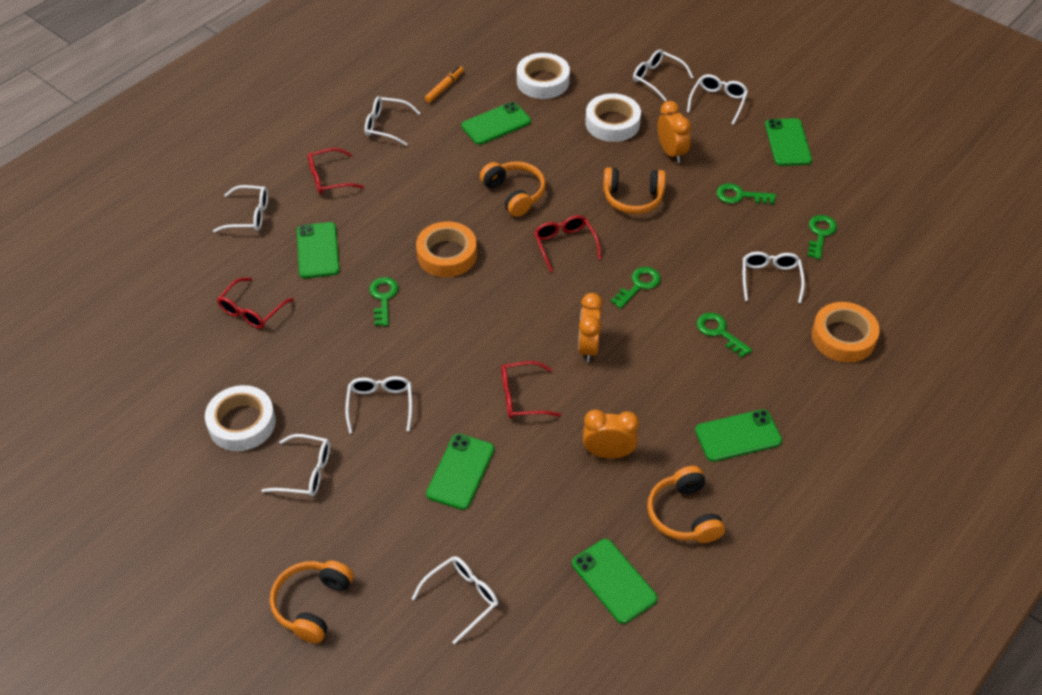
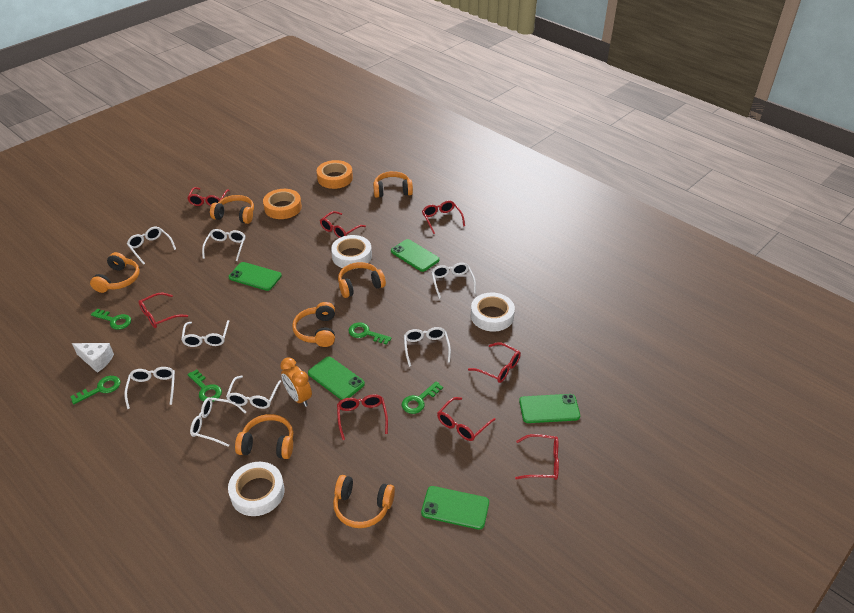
green phone: [297,222,340,278] [426,434,494,510] [461,102,531,145] [572,539,657,624] [695,409,782,462] [765,118,812,166] = 6 -> [228,262,282,291] [308,357,365,400] [391,239,440,272] [421,486,489,530] [519,394,580,423] = 5
orange clock: [578,293,603,363] [583,409,639,458] [657,101,691,163] = 3 -> [280,357,312,407] = 1
orange headphones: [270,561,353,644] [480,162,546,217] [603,167,666,214] [647,466,725,543] = 4 -> [90,252,140,293] [210,195,254,224] [235,414,293,459] [292,302,335,347] [333,475,395,528] [338,262,386,298] [373,171,413,198] = 7
orange marker: [425,66,464,103] = 1 -> none = 0
red glasses: [217,278,294,329] [308,148,364,194] [501,361,561,418] [534,215,601,272] = 4 -> [138,293,188,328] [187,187,230,206] [320,211,366,238] [337,394,388,440] [422,200,465,234] [437,397,496,441] [468,342,521,383] [515,434,559,480] = 8
white cheese: none = 0 -> [72,343,114,373] = 1

